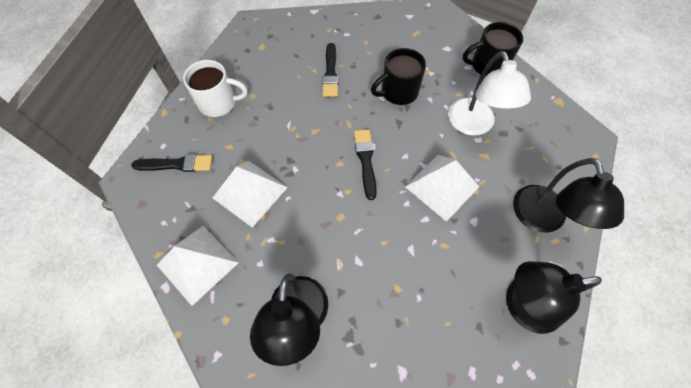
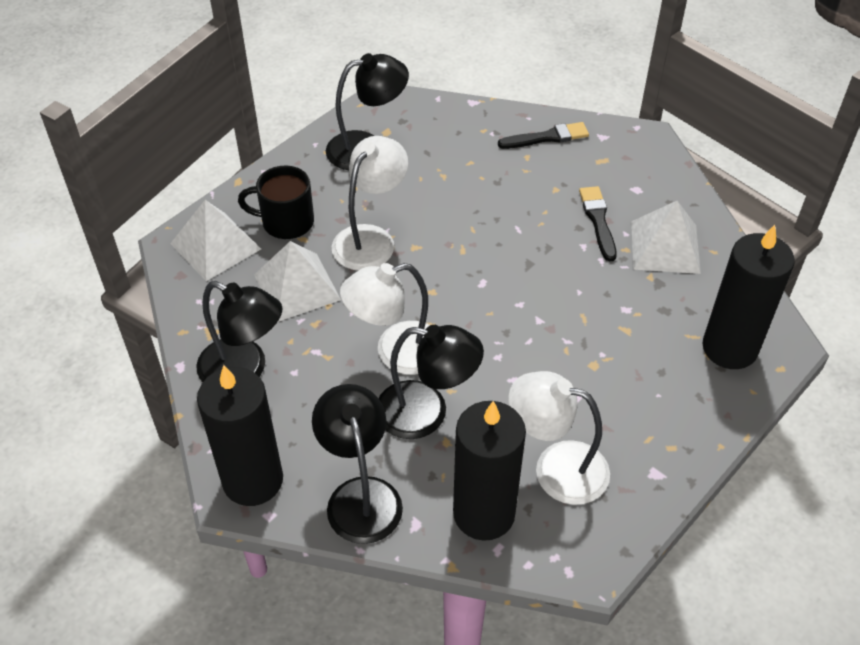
black brush: [131,154,213,172] [322,43,339,97] [354,129,377,200] = 3 -> [498,122,589,149] [579,186,617,261] = 2
black candle: none = 0 -> [197,365,283,506] [453,401,526,541] [702,225,795,369] = 3
black lamp: [250,274,328,366] [506,261,602,334] [513,158,624,233] = 3 -> [196,281,282,382] [312,384,403,544] [326,53,409,170] [379,325,484,439] = 4
black mug: [371,48,426,105] [463,22,523,77] = 2 -> [238,166,314,239] = 1
white lamp: [448,51,531,135] = 1 -> [332,136,408,271] [340,263,430,375] [508,371,610,505] = 3
white mug: [183,60,247,117] = 1 -> none = 0

